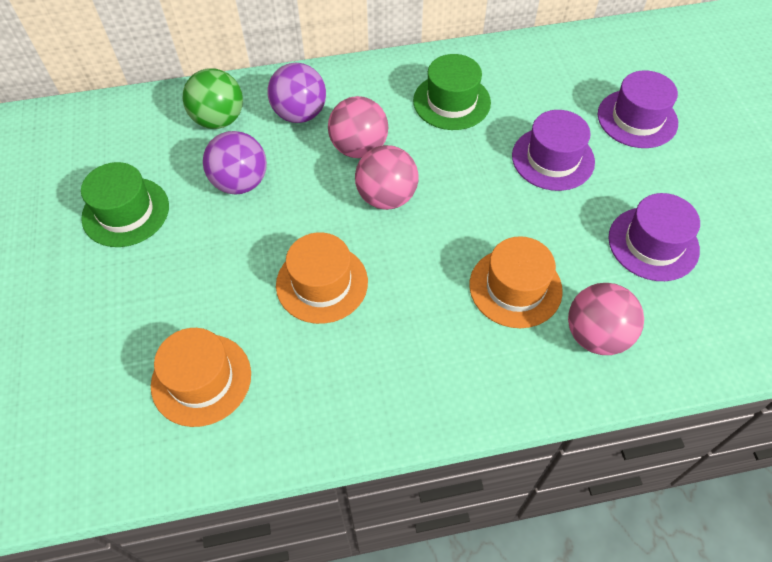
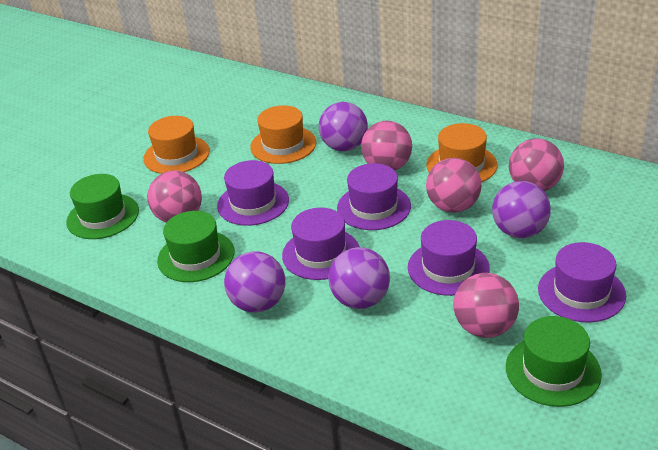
green ball: [183,68,243,129] = 1 -> none = 0
green hat: [81,162,169,247] [413,54,491,130] = 2 -> [66,174,139,239] [157,211,234,282] [506,316,602,407] = 3
pink ball: [328,96,388,158] [355,145,419,210] [568,283,644,355] = 3 -> [147,170,202,223] [361,121,412,171] [426,158,482,213] [454,273,519,338] [509,138,564,191] = 5
purple ball: [203,131,267,195] [267,63,326,123] = 2 -> [224,251,285,313] [319,102,368,151] [328,247,390,309] [492,181,551,238] = 4
purple hat: [512,110,595,191] [598,70,678,148] [608,193,700,281] = 3 -> [217,160,289,226] [282,208,359,280] [337,163,411,230] [408,220,490,296] [538,242,626,323] = 5

